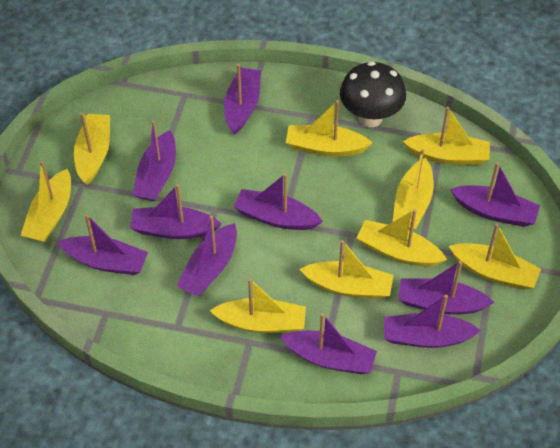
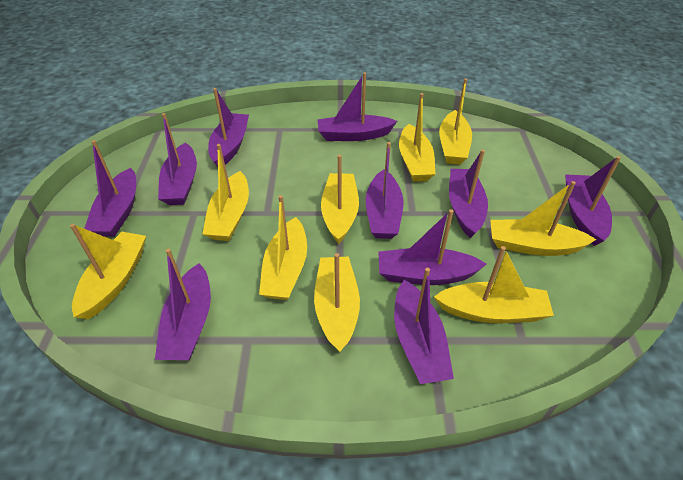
black mushroom: [340,61,406,127] = 1 -> none = 0

